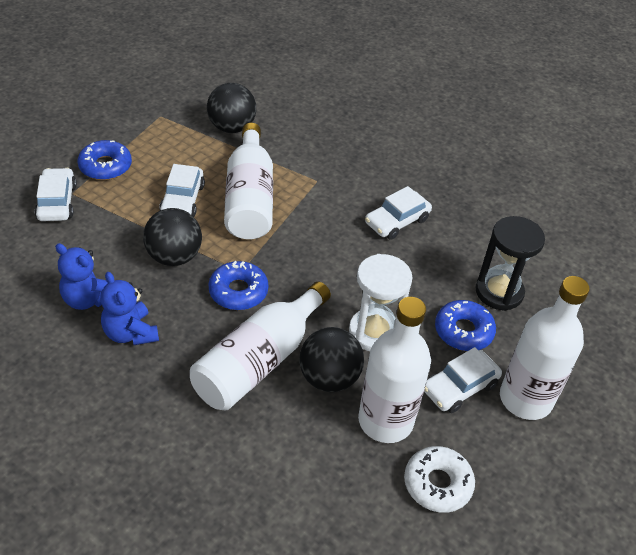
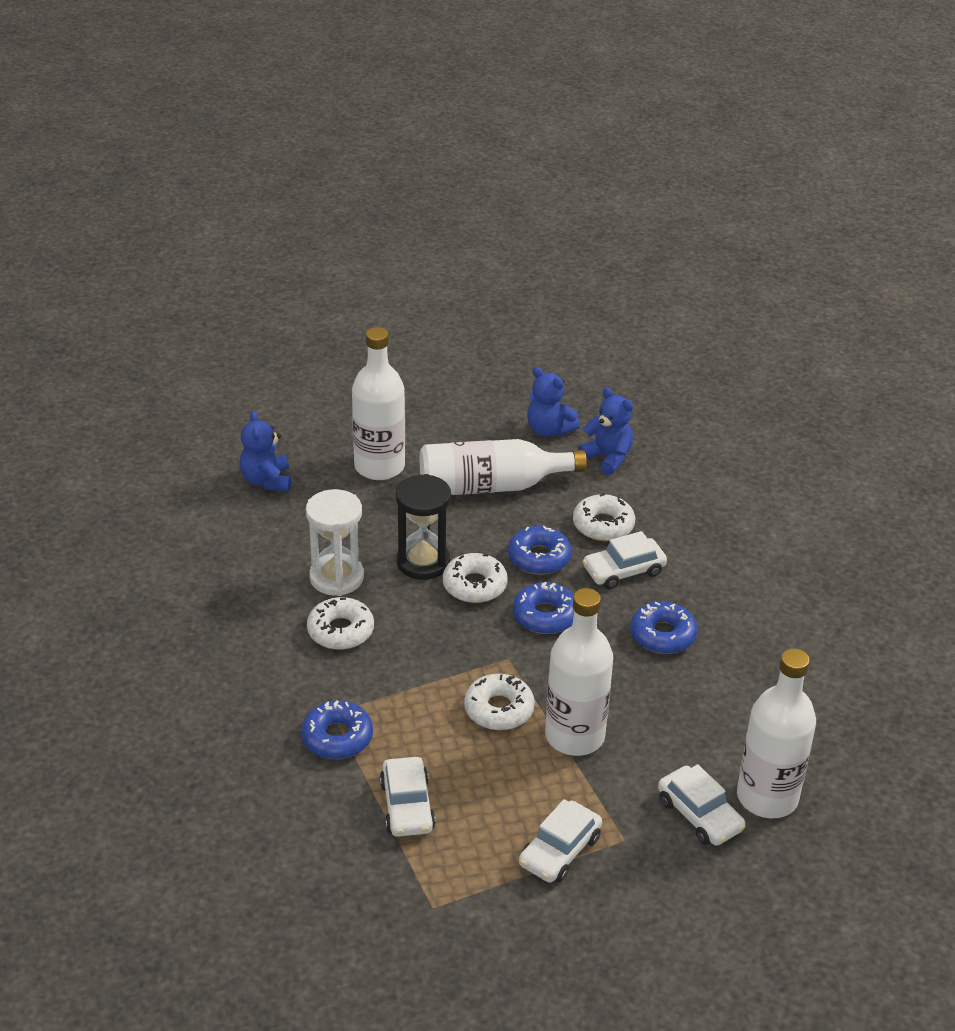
black ball: [143,208,202,266] [207,83,256,133] [299,327,364,392] = 3 -> none = 0
blue donut: [78,140,132,180] [209,261,269,310] [435,300,496,351] = 3 -> [301,700,373,759] [508,526,572,575] [513,582,574,634] [630,601,698,654] = 4
blue teddy bear: [55,243,108,310] [100,272,159,345] = 2 -> [240,411,291,491] [527,367,580,437] [577,388,633,475] = 3
white donut: [404,446,475,513] = 1 -> [307,597,374,650] [443,553,508,603] [464,674,535,730] [573,493,635,541] = 4

